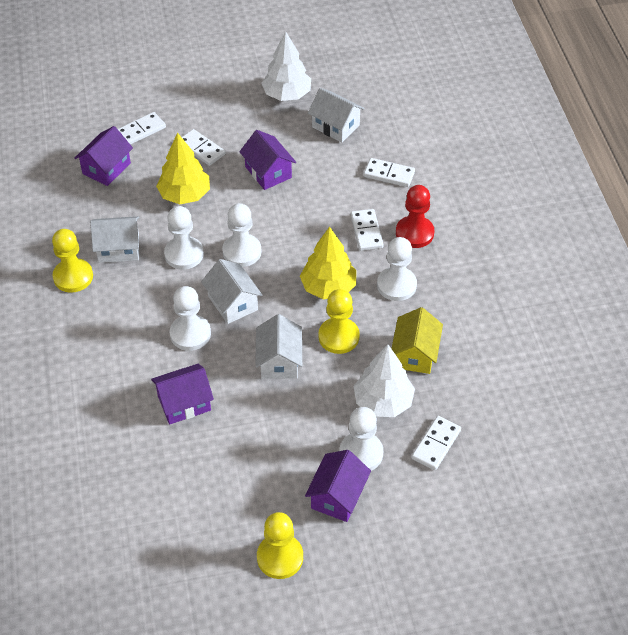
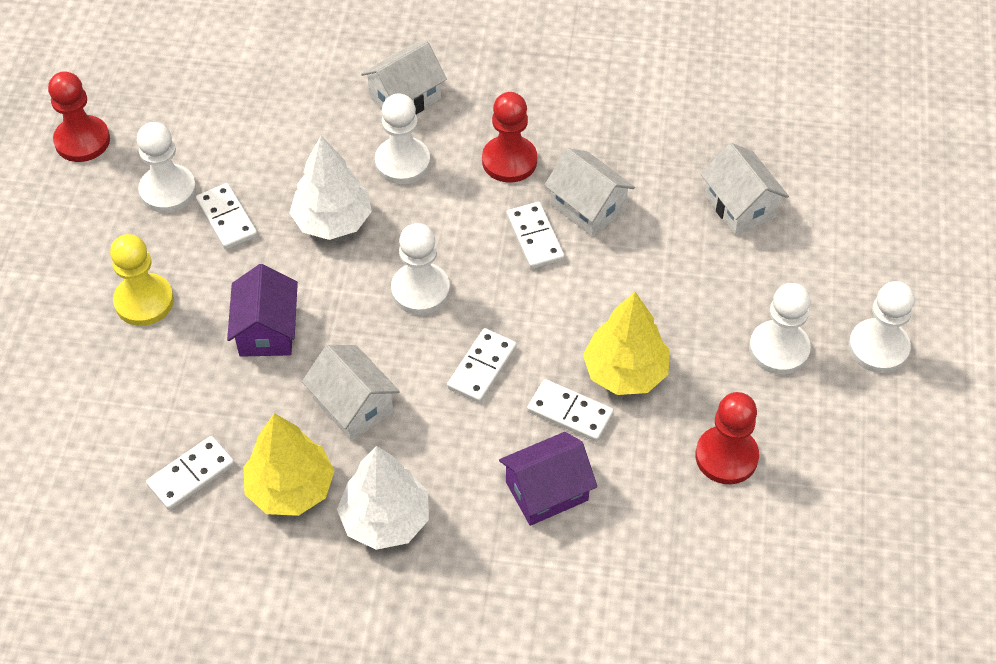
purple house: [74,126,133,186] [151,364,214,424] [239,130,296,190] [305,450,371,522] = 4 -> [227,264,298,357] [499,432,597,526] = 2
red pawn: [396,185,434,248] = 1 -> [48,71,110,162] [482,92,537,183] [695,392,759,484] = 3
yellow house: [391,307,443,374] = 1 -> none = 0
yellow pawn: [52,229,93,293] [257,512,303,579] [318,289,360,354] = 3 -> [110,234,174,326] = 1

